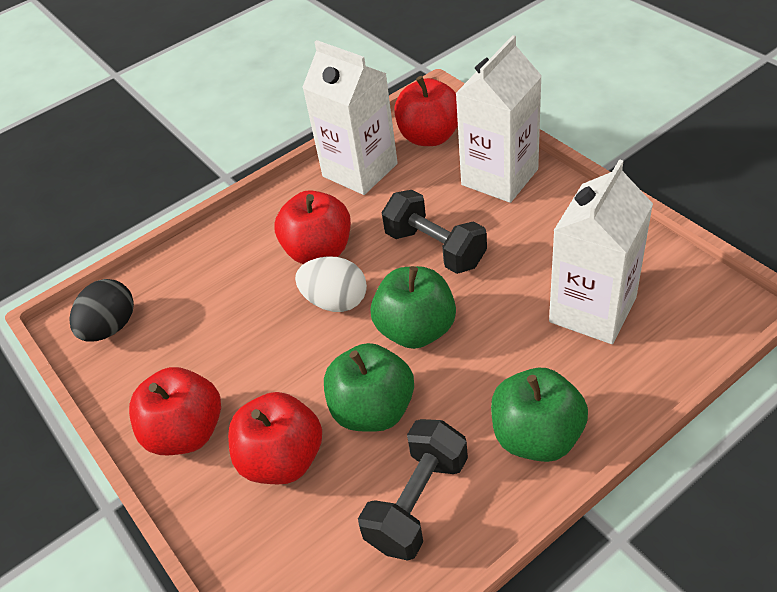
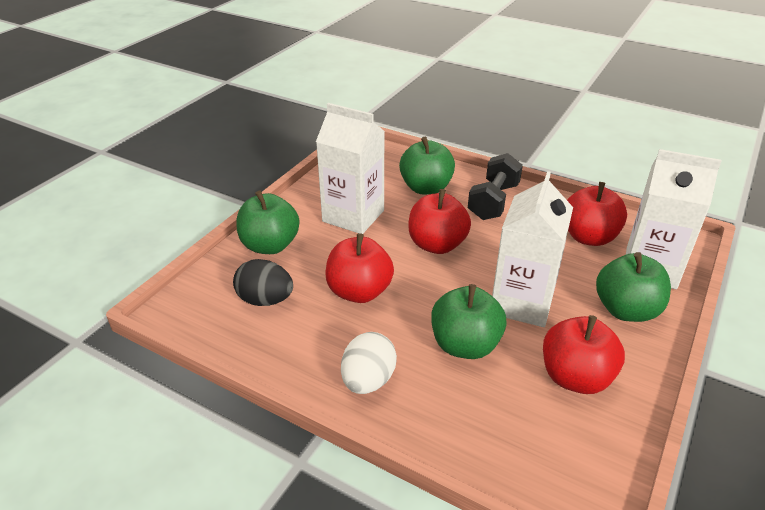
black dumbbell: [358,419,468,561] [382,190,487,274] = 2 -> [468,153,523,220] = 1
green apple: [324,343,414,432] [371,266,456,349] [491,368,588,462] = 3 -> [237,190,299,254] [399,136,455,195] [431,284,507,359] [596,252,671,322] = 4

